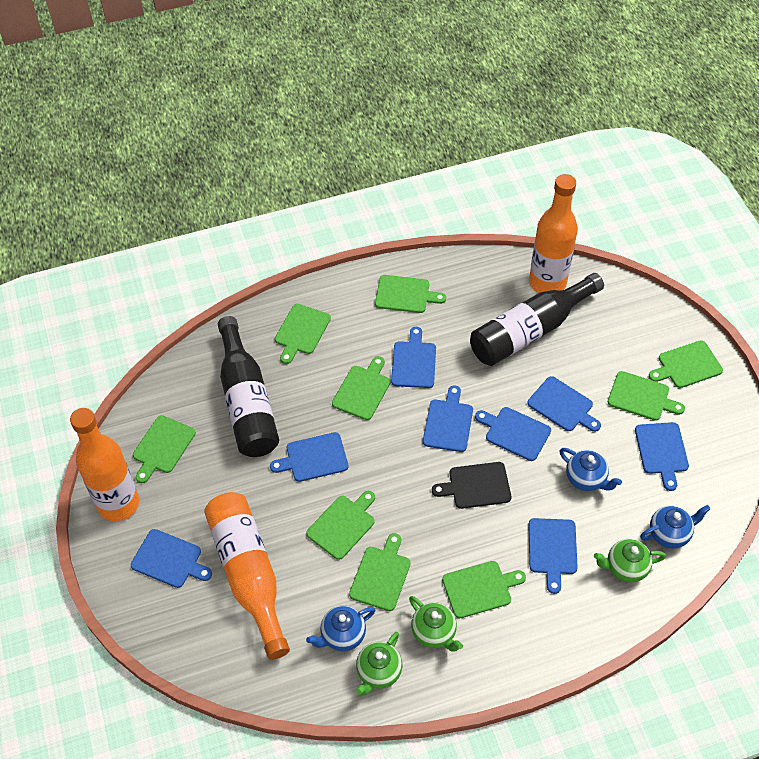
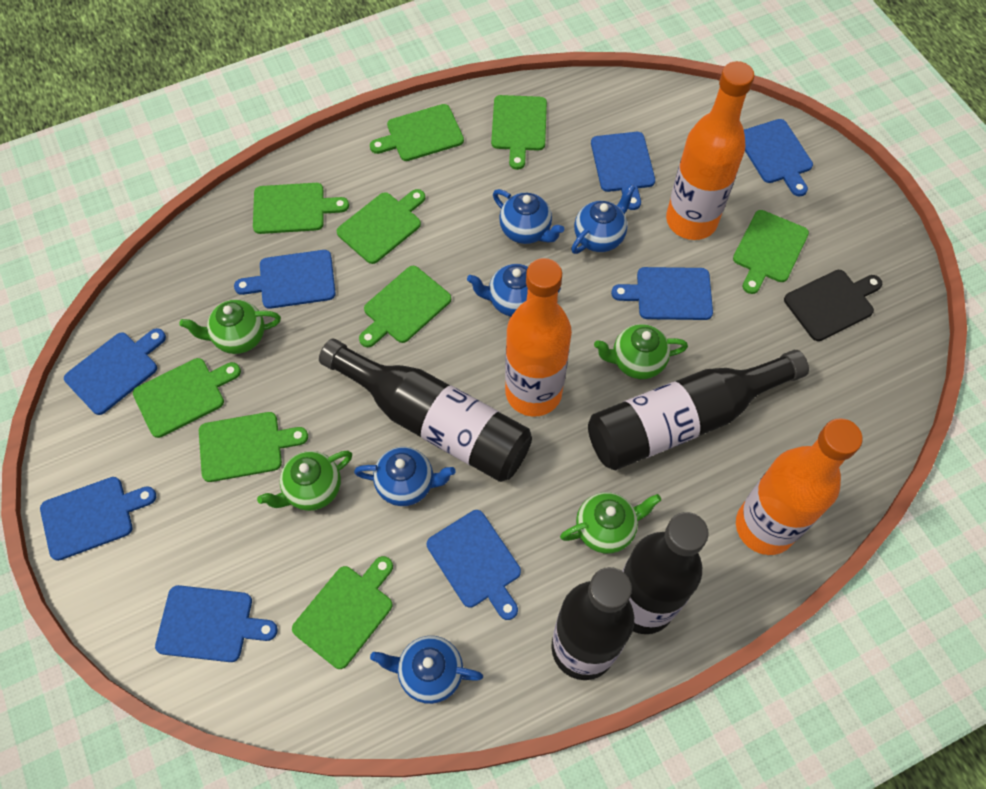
black bottle: [218,316,279,457] [470,273,604,366] = 2 -> [319,339,532,482] [551,567,634,680] [588,350,809,470] [623,512,708,634] = 4
blue teapot: [306,605,375,651] [560,448,622,491] [640,505,710,549] = 3 -> [354,447,456,506] [370,636,483,704] [467,264,561,316] [493,189,564,244] [571,184,636,254] = 5
green teapot: [356,632,403,695] [409,596,463,652] [594,539,666,583] = 3 -> [179,300,281,354] [257,451,352,511] [560,492,661,553] [594,324,688,379] = 4

